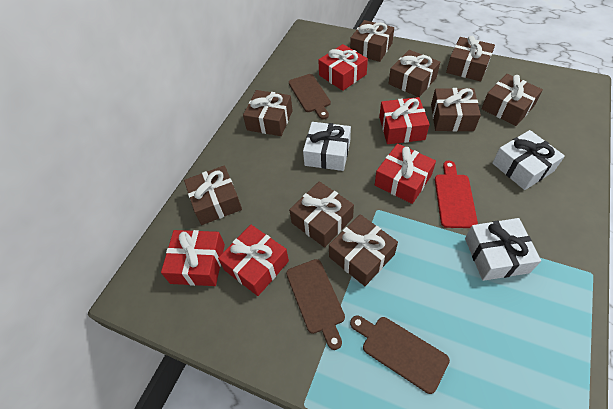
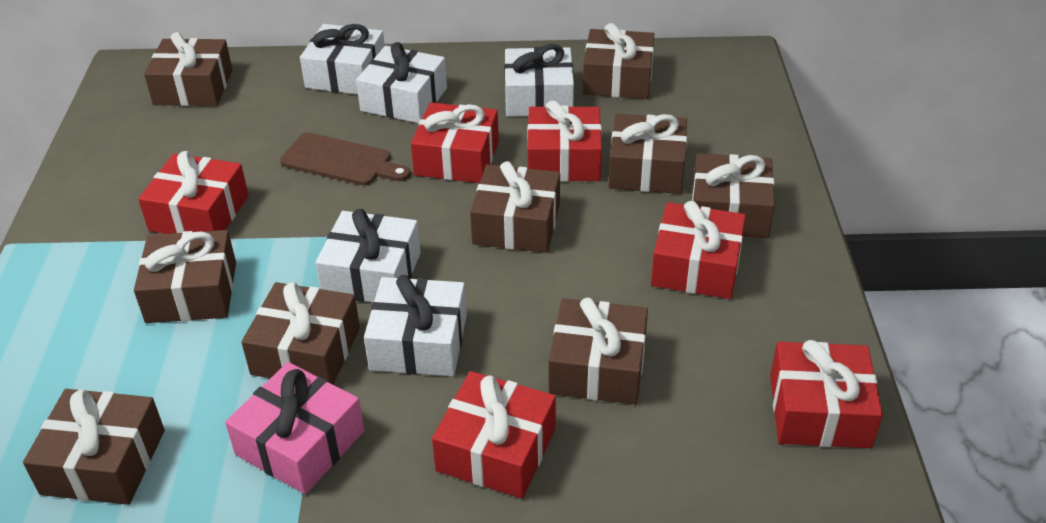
brown cutting board: [286,259,345,350] [289,74,331,119] [350,315,450,394] = 3 -> [280,132,411,186] = 1
pink gift: none = 0 -> [225,362,364,494] = 1
red cutting board: [435,161,478,228] = 1 -> none = 0
red gift: [161,230,225,286] [218,225,289,296] [318,44,368,91] [375,144,436,204] [379,97,430,144] = 5 -> [138,151,249,234] [411,102,499,183] [432,371,556,498] [527,100,602,182] [651,201,746,299] [770,340,883,448] = 6
white gift: [303,122,351,171] [465,218,541,281] [492,130,565,190] = 3 -> [300,24,385,95] [316,209,421,302] [356,42,447,123] [364,275,467,376] [504,44,574,117] = 5

